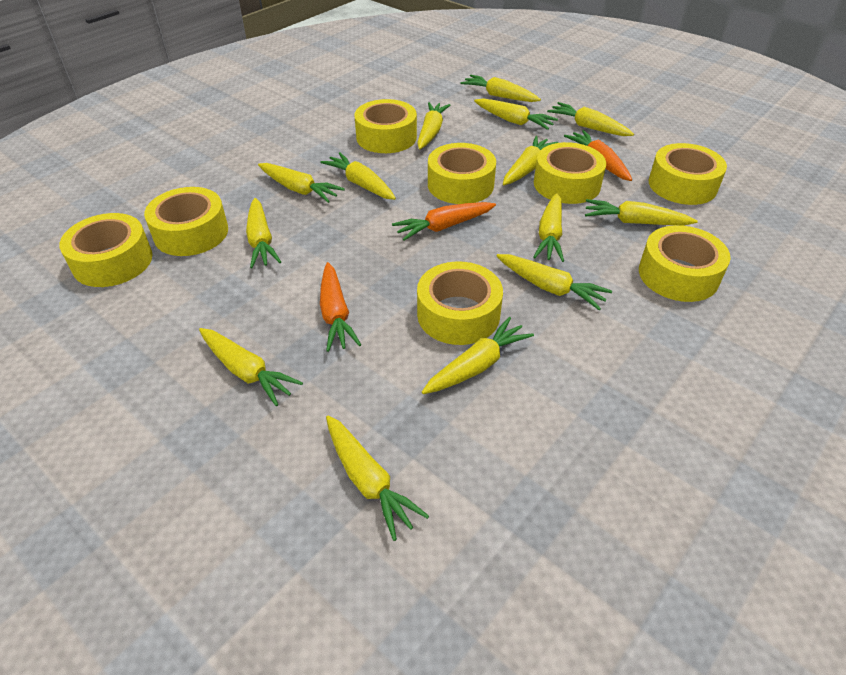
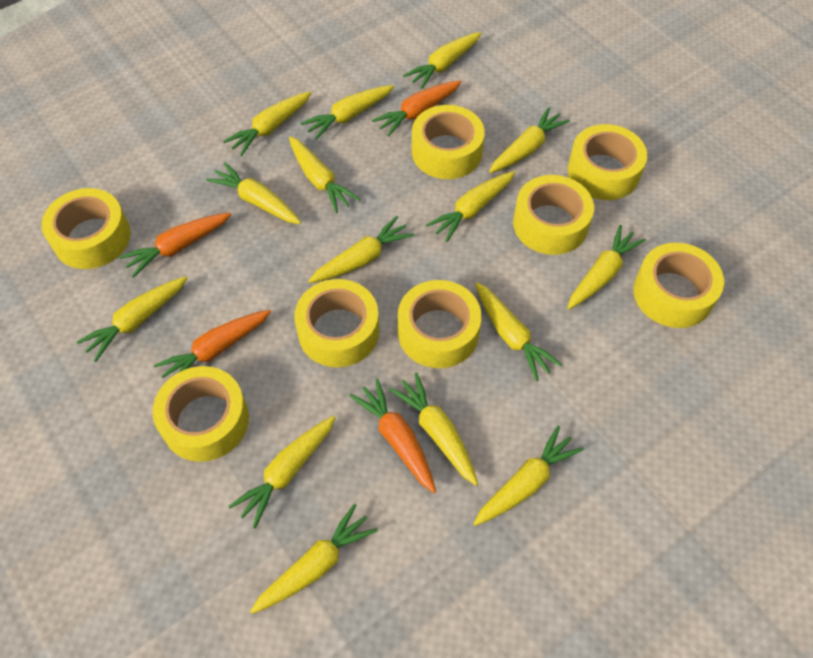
orange carrot: [320,262,361,352] [392,202,496,241] [564,130,632,181] = 3 -> [119,213,232,278] [154,310,271,378] [349,379,436,493] [372,80,462,137] = 4
yellow carrot: [199,328,303,406] [246,198,281,268] [258,163,345,203] [320,152,396,200] [326,415,429,541] [417,102,450,149] [422,317,534,394] [461,75,541,102] [474,98,558,130] [496,254,612,310] [503,136,558,185] [533,193,564,262] [547,102,634,136] [585,199,698,225] = 14 -> [77,276,188,362] [206,162,301,224] [223,91,311,156] [229,416,336,528] [250,504,378,614] [289,136,360,213] [301,85,394,140] [308,216,414,283] [389,372,478,486] [403,32,482,89] [426,171,515,242] [473,426,584,526] [475,282,562,381] [489,107,570,173] [567,225,646,309] = 15

